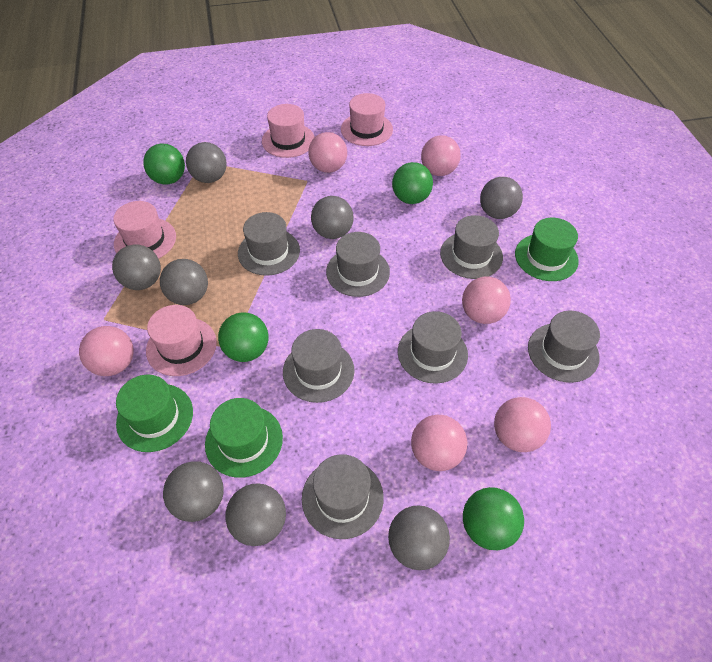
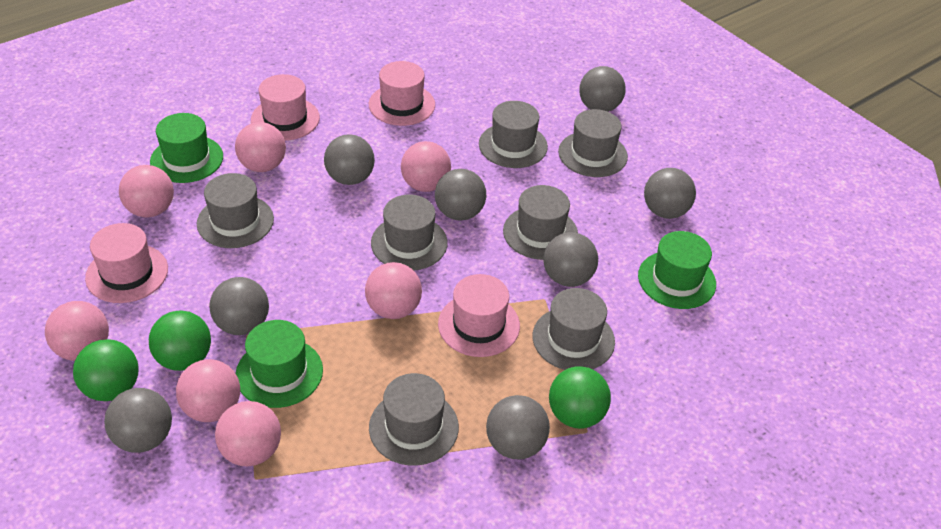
green ball: [143,144,185,185] [218,312,268,362] [392,162,433,204] [463,487,524,550] = 4 -> [73,339,139,401] [149,310,211,371] [549,366,611,429] = 3
pink ball: [79,326,134,376] [308,132,347,173] [411,414,467,471] [421,135,461,176] [462,276,511,324] [494,397,551,452] = 6 -> [45,301,109,361] [119,165,174,217] [176,359,240,422] [215,401,281,467] [235,122,286,172] [365,262,422,319] [401,141,451,192] = 7

